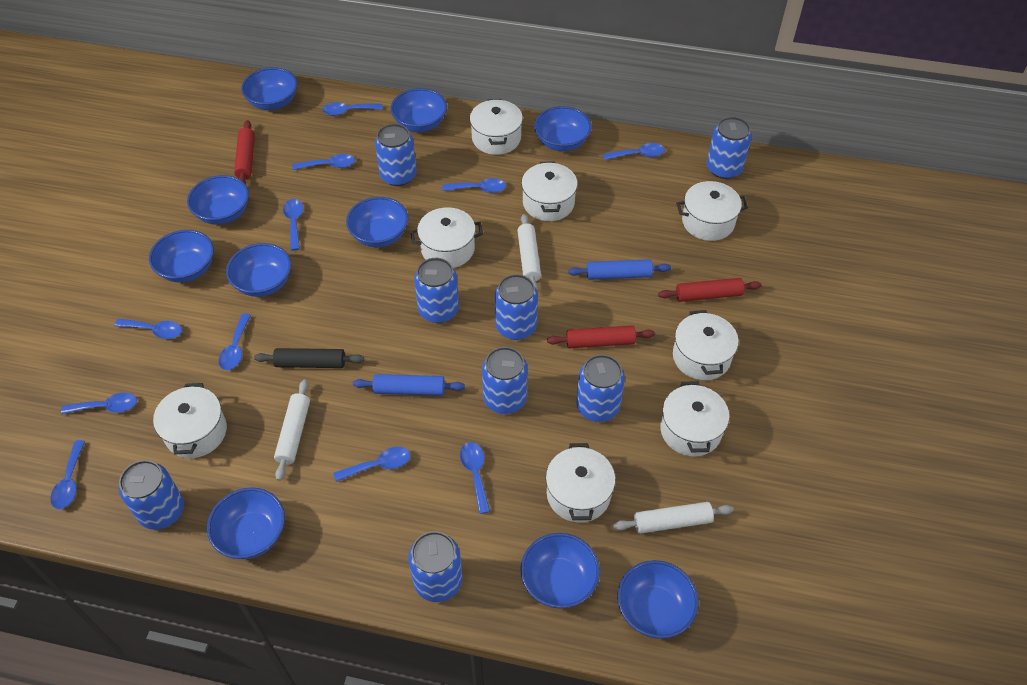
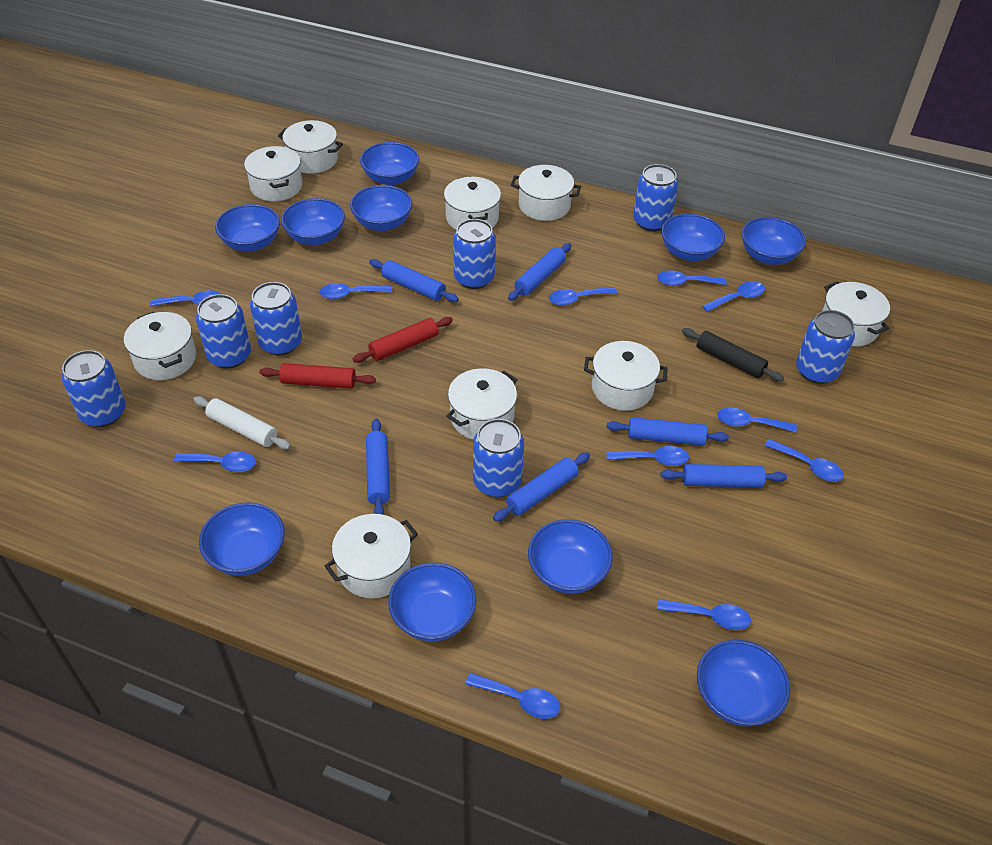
blue can: [119,460,184,530] [375,124,417,186] [408,531,463,602] [414,258,459,323] [482,347,528,414] [495,274,538,340] [576,354,625,422] [707,117,752,179] = 8 -> [62,350,126,427] [196,294,251,369] [250,282,302,356] [453,219,496,289] [473,419,524,497] [633,164,678,232] [796,310,855,384] = 7
blue rolling pin: [353,374,465,396] [568,259,671,280] = 2 -> [366,419,390,515] [369,259,459,302] [493,453,590,522] [508,243,571,301] [607,417,729,446] [661,464,787,487] = 6
red rolling pin: [234,120,255,184] [547,325,655,349] [658,278,761,302] = 3 -> [260,363,376,389] [353,317,453,363] = 2
white pot: [153,383,227,458] [410,207,483,268] [470,99,523,155] [521,161,578,221] [546,443,615,523] [660,381,729,456] [673,310,739,380] [676,181,748,241] = 8 -> [124,312,196,380] [244,146,302,201] [278,120,343,174] [325,514,418,598] [444,176,501,230] [446,368,517,439] [511,165,581,221] [584,341,668,411] [822,281,890,346] = 9
white rolling pin: [274,380,310,481] [517,214,541,290] [613,502,734,534] = 3 -> [193,396,291,449] = 1

